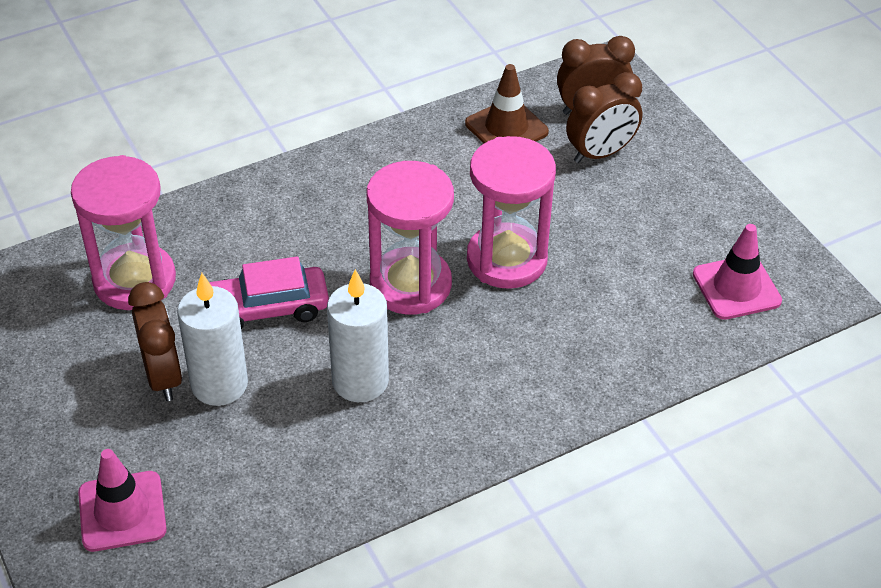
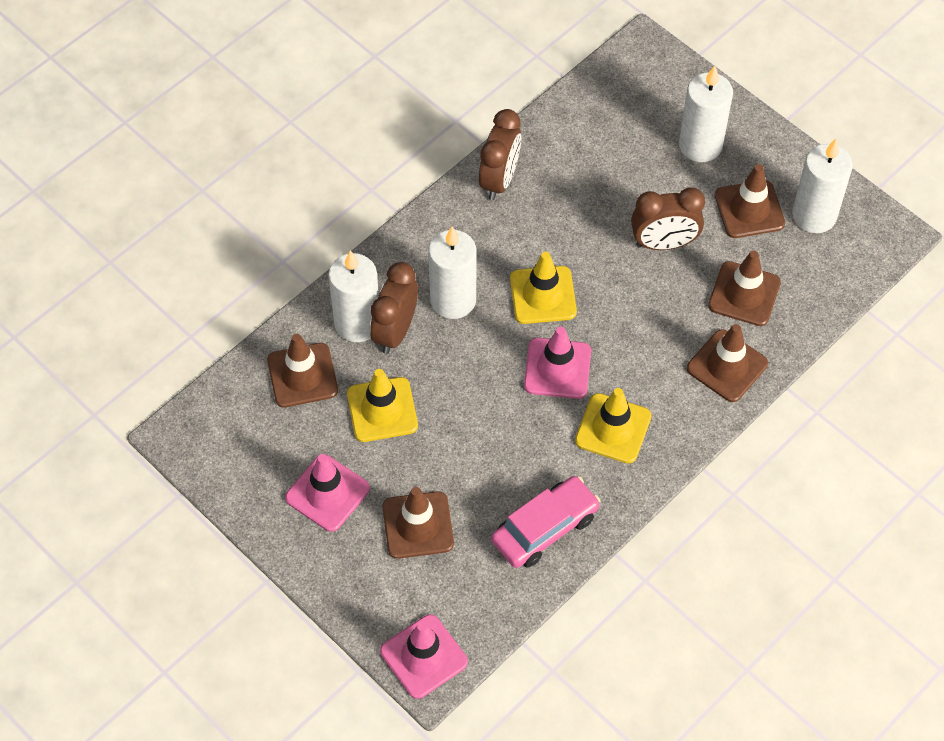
brown traffic cone: [465,64,549,143] = 1 -> [267,334,338,408] [382,487,454,559] [687,324,768,402] [708,250,781,326] [715,164,785,238] = 5
pink hourglass: [71,155,176,310] [367,161,454,315] [467,136,556,289] = 3 -> none = 0
pink traffic cone: [78,449,167,552] [693,224,782,320] = 2 -> [285,454,370,532] [380,614,468,699] [524,327,591,399] = 3
white candle: [177,273,248,406] [327,269,389,402] = 2 -> [328,251,379,342] [428,227,476,319] [679,66,733,162] [792,139,853,233] = 4
yellow traffic cone: none = 0 -> [347,369,418,442] [510,252,577,324] [575,388,651,464] = 3

